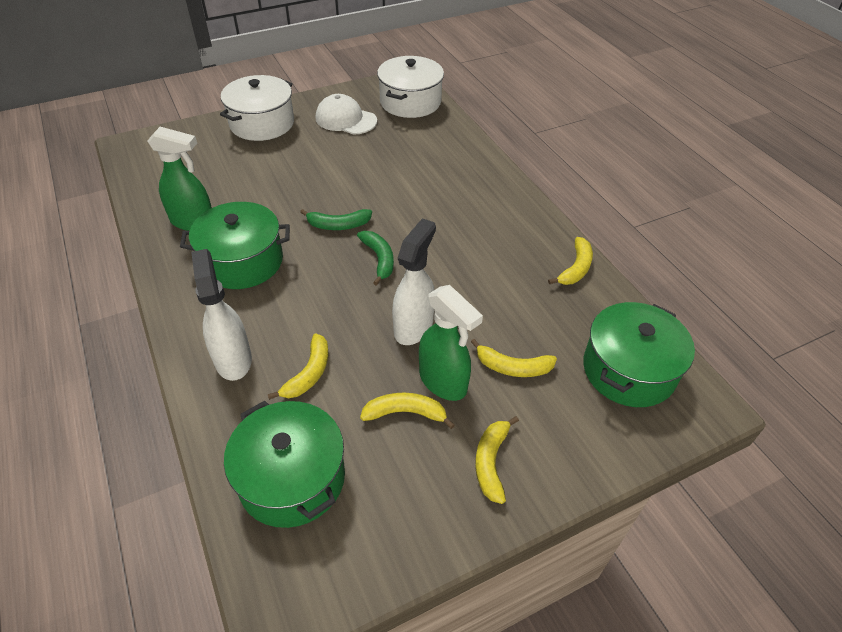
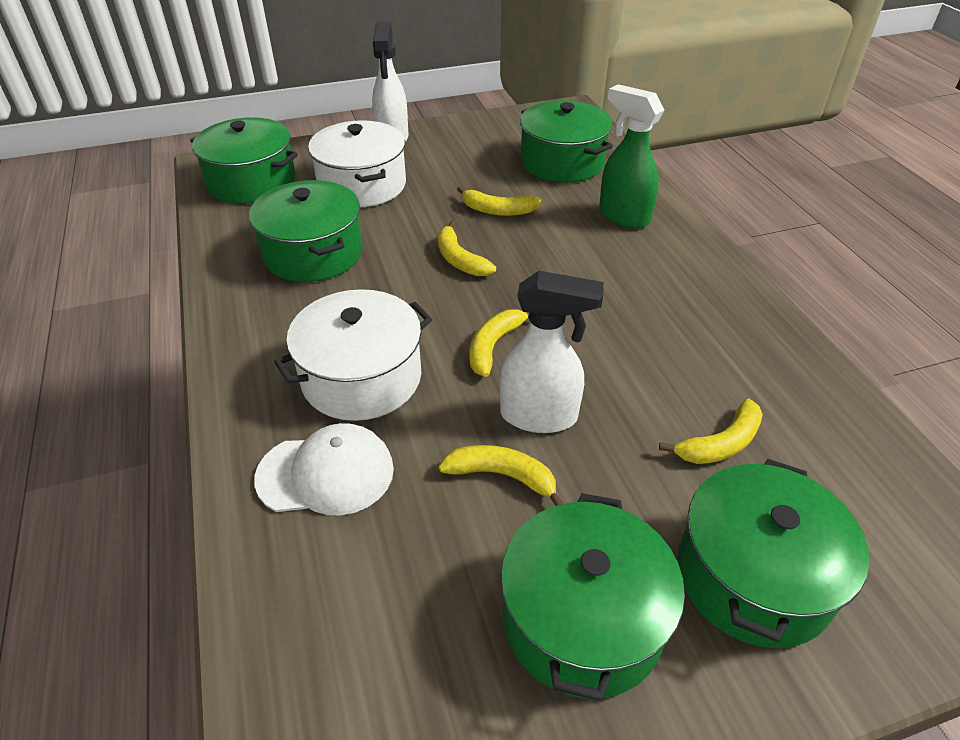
green banana: [300,209,372,230] [357,231,394,286] = 2 -> none = 0
green pot: [180,202,290,289] [224,401,345,528] [583,302,695,407] = 3 -> [190,117,298,204] [249,180,363,282] [501,493,685,701] [520,100,613,182] [677,459,869,648] = 5
green spray bottle: [147,127,212,231] [419,285,483,401] = 2 -> [599,84,664,228] = 1

